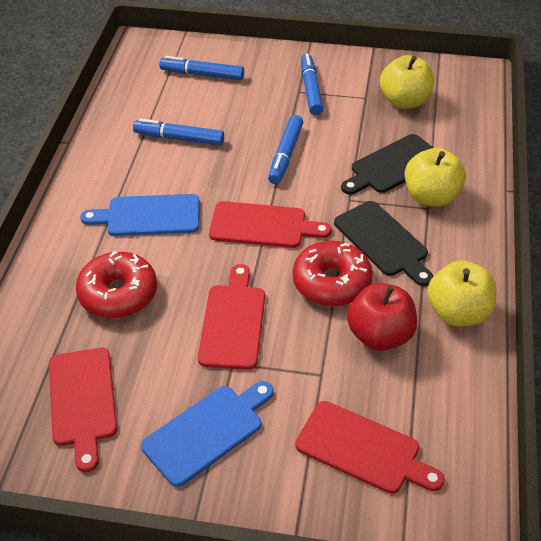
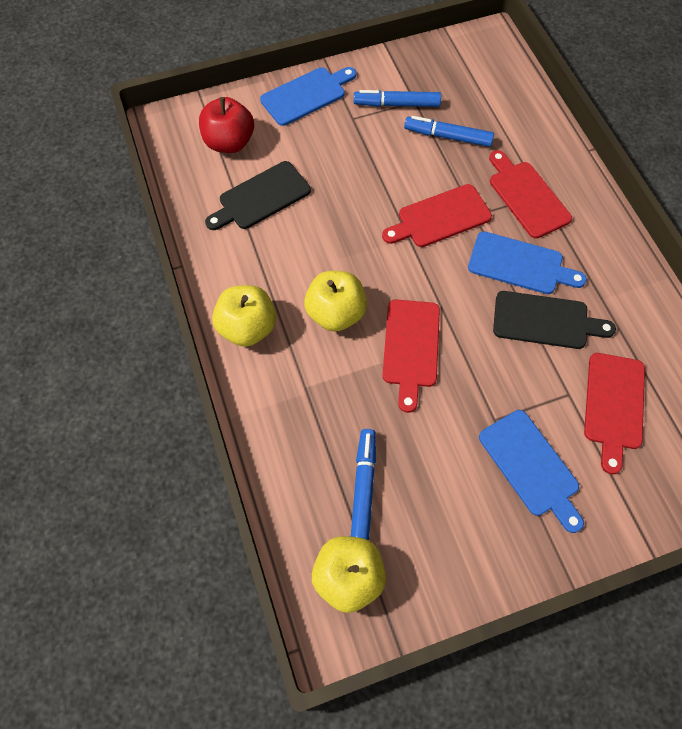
blue cutting board: [80,194,200,236] [141,381,274,487] = 2 -> [260,67,356,126] [468,231,587,294] [479,410,584,533] = 3
blue marker: [133,118,224,145] [159,56,244,80] [268,115,303,184] [301,53,323,115] = 4 -> [351,429,376,540] [354,90,441,107] [404,116,494,147] = 3
red donut: [76,251,157,319] [293,241,373,307] = 2 -> none = 0

